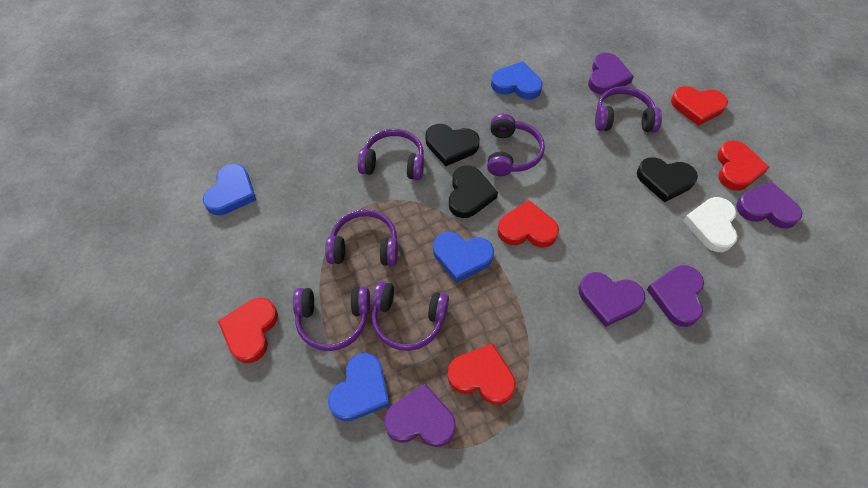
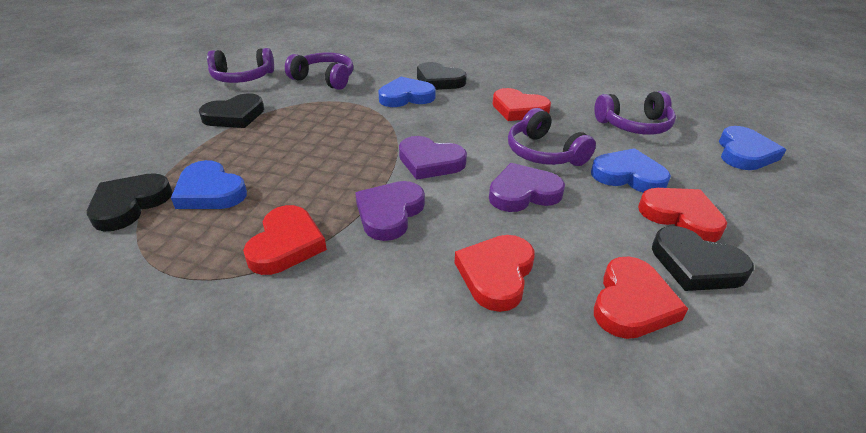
black heart: [426,124,480,166] [449,165,498,218] [637,157,698,203] = 3 -> [87,173,173,231] [199,93,264,128] [417,62,467,90] [652,226,754,291] = 4
purple headphones: [293,287,370,351] [325,209,398,266] [357,129,424,180] [372,281,449,351] [487,114,545,176] [595,86,662,133] = 6 -> [207,48,274,83] [285,52,354,90] [508,108,596,166] [594,91,676,134] = 4
purple heart: [384,384,456,447] [579,272,646,327] [588,53,634,95] [647,265,704,327] [736,181,802,229] = 5 -> [355,181,425,241] [399,136,467,180] [489,163,565,212] = 3
white heart: [683,197,738,252] = 1 -> none = 0

